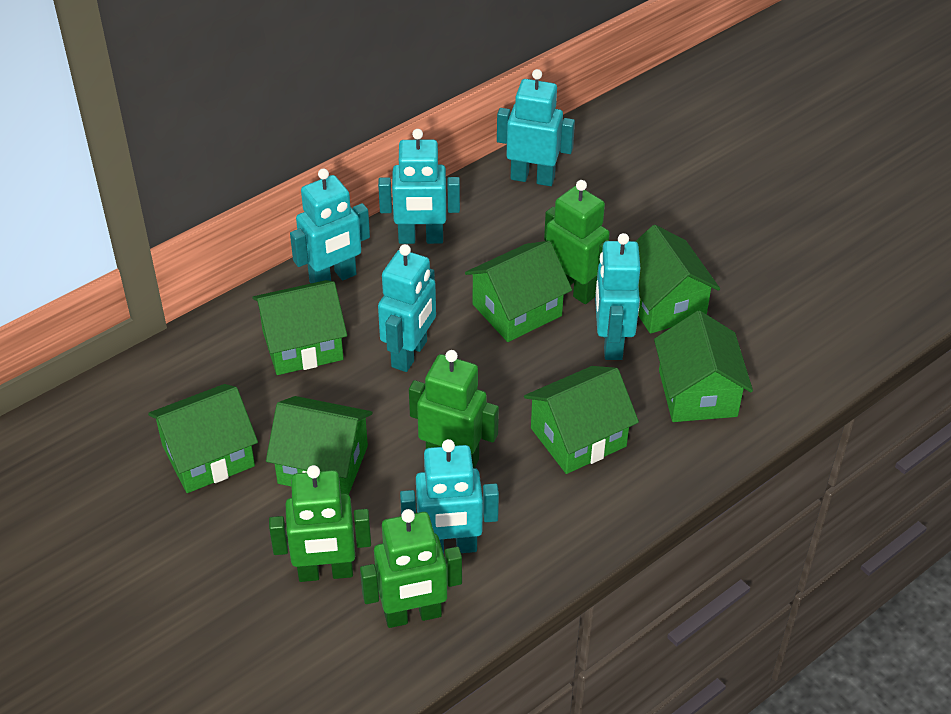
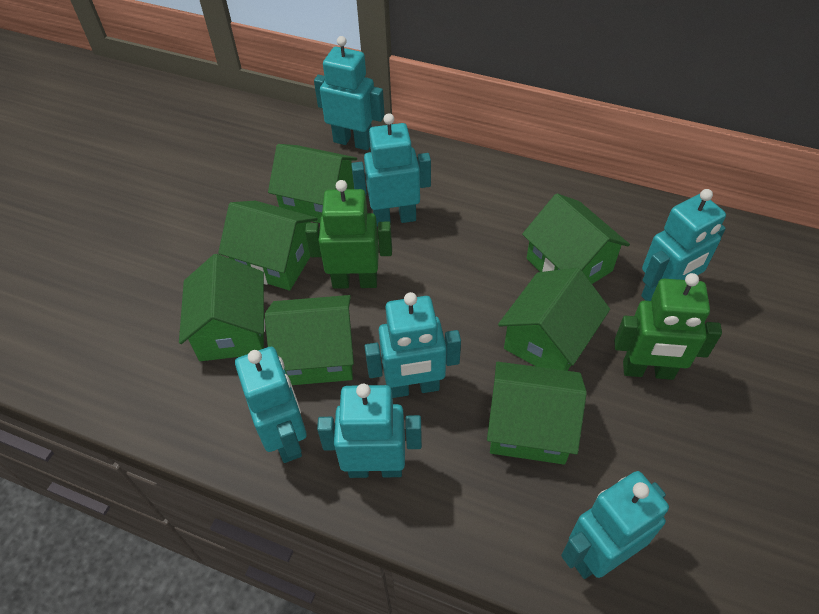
green robot: [269,465,371,582] [360,509,462,628] [409,350,499,468] [544,180,610,304] = 4 -> [305,180,392,289] [614,273,722,380] = 2
turquoise robot: [290,168,370,283] [378,129,460,244] [378,244,436,372] [400,439,499,554] [497,69,575,186] [595,233,641,360] = 6 -> [235,347,307,463] [314,36,385,150] [317,384,422,478] [351,113,431,226] [364,292,461,398] [561,471,669,579] [641,189,726,301] = 7

